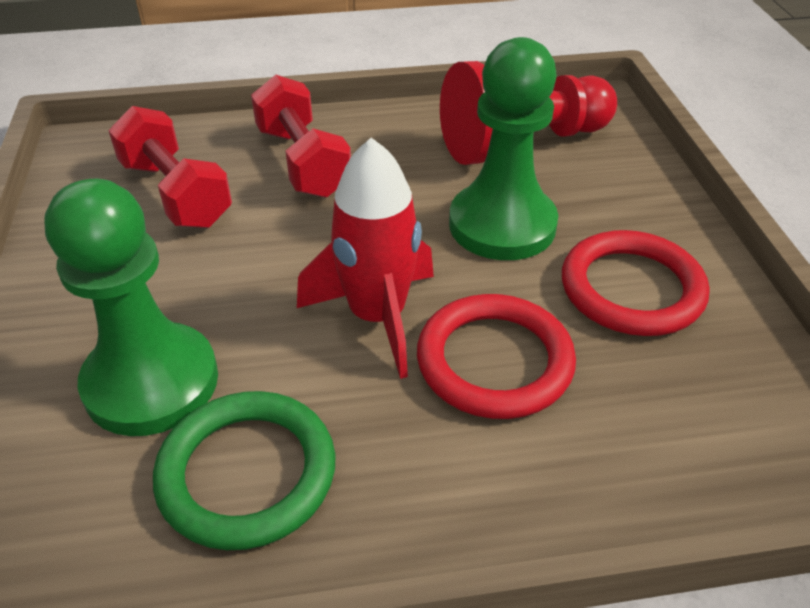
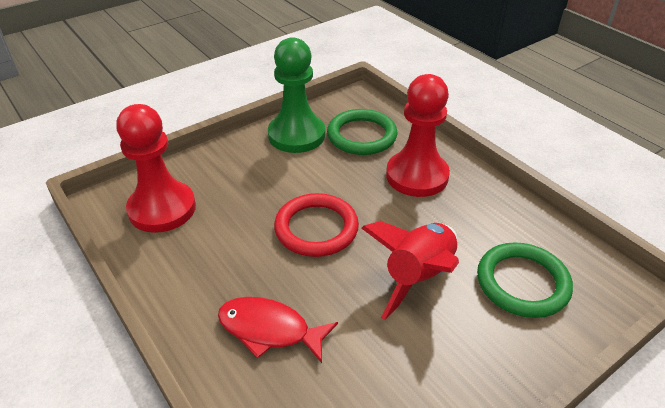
green pawn: [44,179,218,436] [449,37,558,260] = 2 -> [268,37,325,153] = 1
green ring: [153,391,336,550] = 1 -> [327,109,397,155] [477,242,573,318] = 2
red dumbbell: [108,106,232,228] [251,75,351,198] = 2 -> none = 0
red fish: none = 0 -> [218,297,338,363] = 1
red pawn: [440,61,617,165] = 1 -> [116,104,196,233] [386,74,450,197] = 2
red ring: [417,294,576,419] [562,230,709,336] = 2 -> [274,193,359,257] = 1

